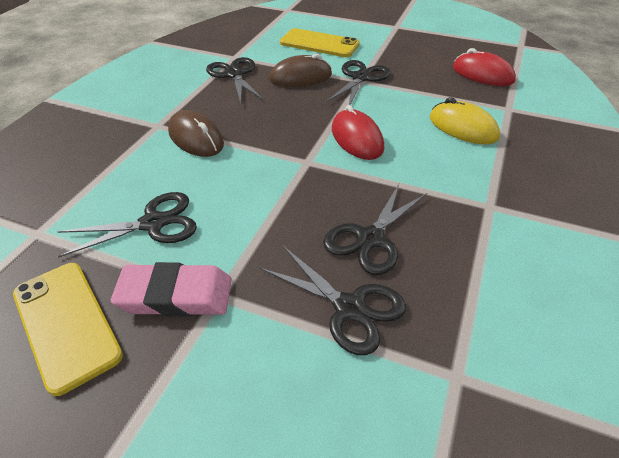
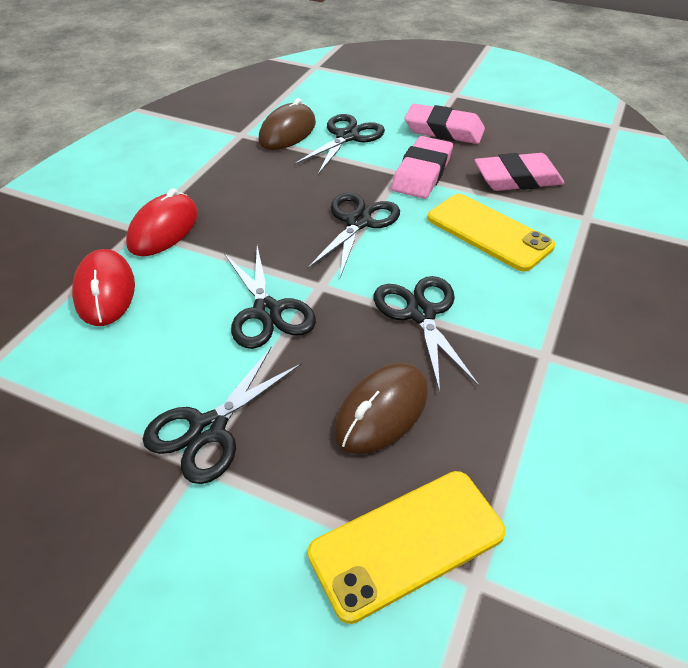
pink eraser: [111,262,232,317] = 1 -> [392,136,453,199] [404,104,485,144] [475,153,564,191] = 3
yellow mouse: [430,97,500,144] = 1 -> none = 0

